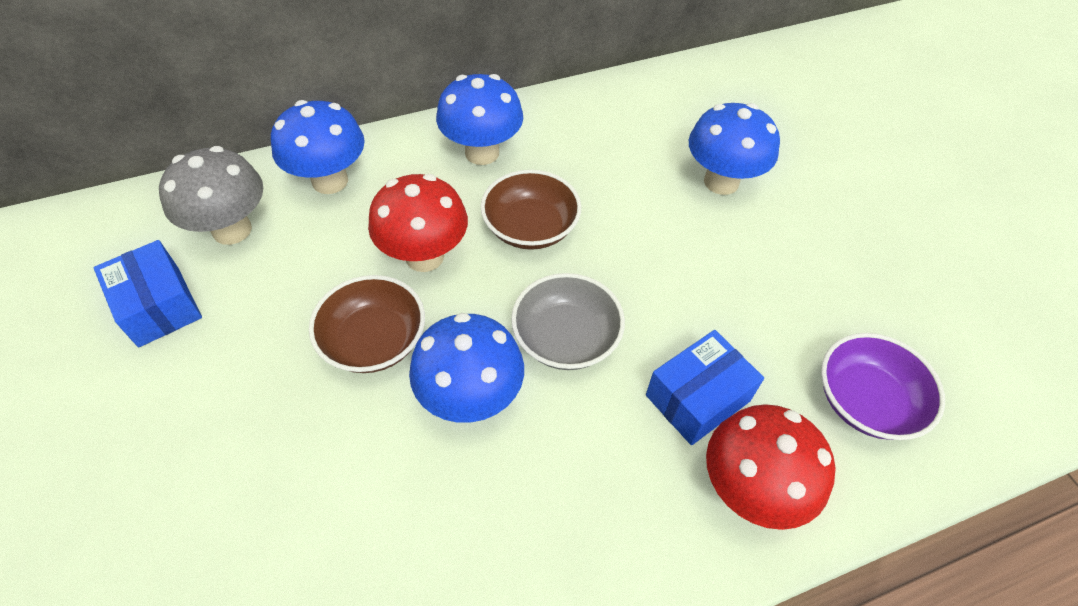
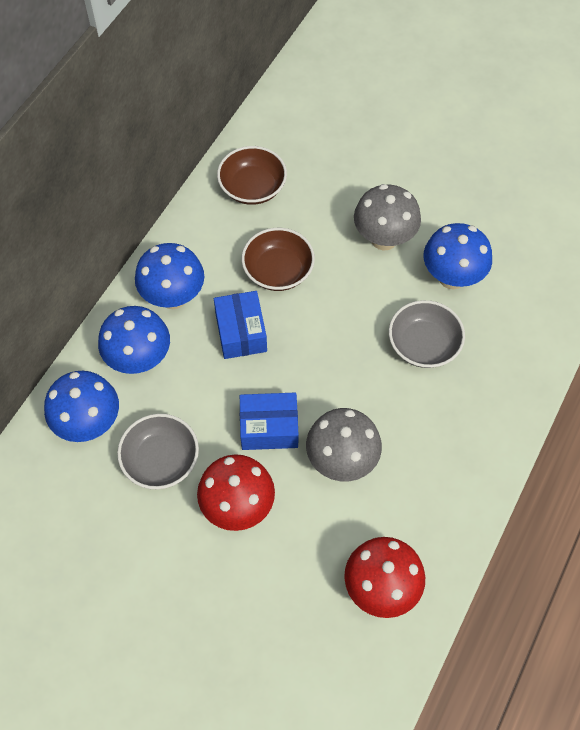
grey bowl: [511,273,625,370] = 1 -> [117,414,199,489] [389,300,465,368] = 2
grey mushroom: [159,146,263,245] = 1 -> [306,408,382,482] [354,184,421,251] = 2
purple bowl: [821,333,945,440] = 1 -> none = 0

